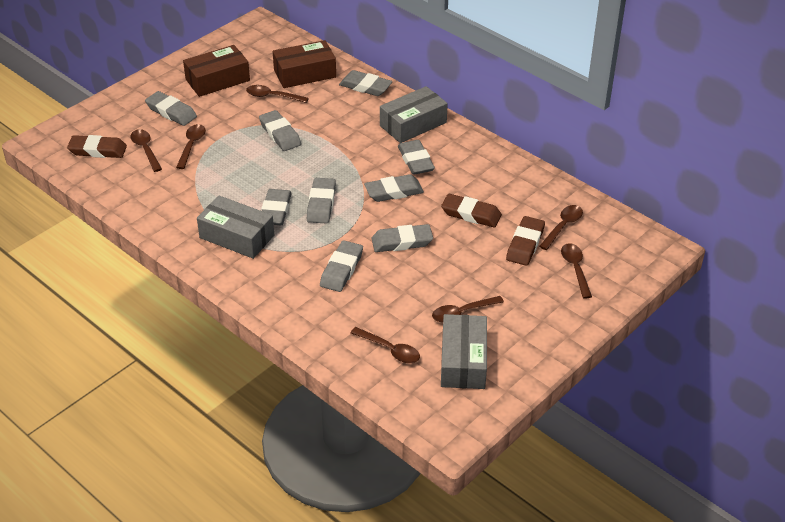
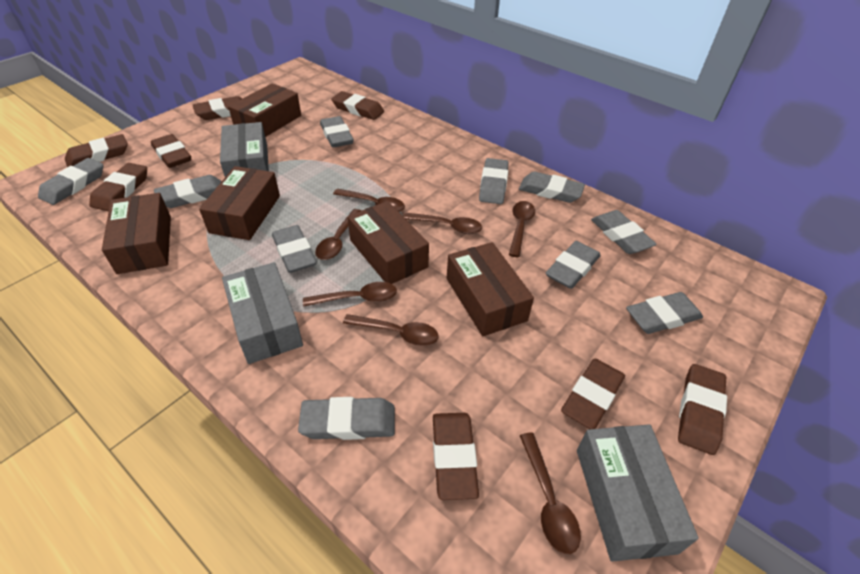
brown box: [183,45,250,97] [273,40,336,88] = 2 -> [102,193,171,274] [199,166,280,240] [228,83,301,137] [348,201,429,284] [447,242,534,336] = 5
brown eraser: [67,135,127,158] [441,194,502,228] [506,216,545,266] = 3 -> [65,134,128,167] [89,163,147,211] [151,134,191,168] [193,96,242,120] [331,91,384,120] [433,413,479,500] [561,359,625,429] [678,364,727,455] = 8
grey eraser: [145,91,197,126] [259,110,301,151] [261,189,292,225] [307,178,336,224] [320,240,363,292] [339,70,393,96] [364,174,424,202] [371,224,433,252] [398,140,435,175] = 9 -> [38,158,103,205] [154,175,222,208] [272,225,317,273] [298,397,395,440] [320,116,354,148] [479,158,509,204] [519,172,585,203] [546,241,601,289] [591,210,657,254] [626,292,703,334] = 10

